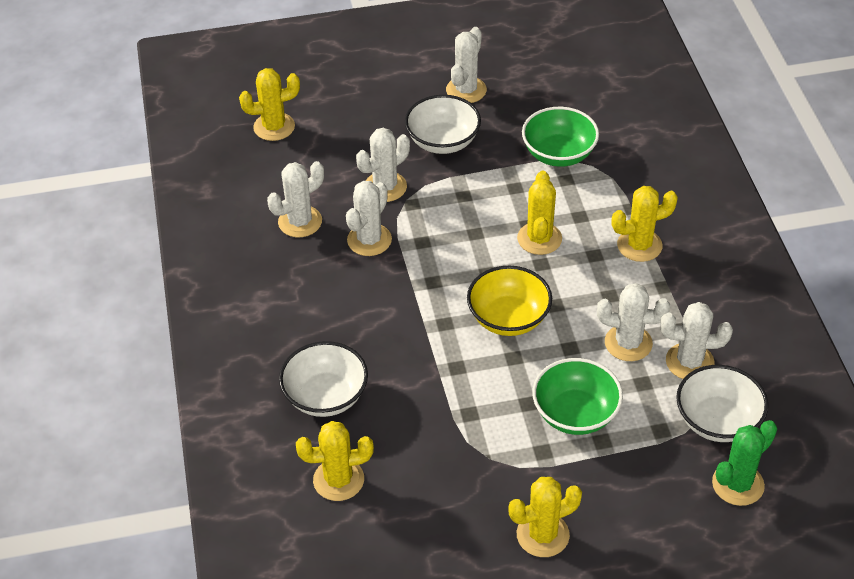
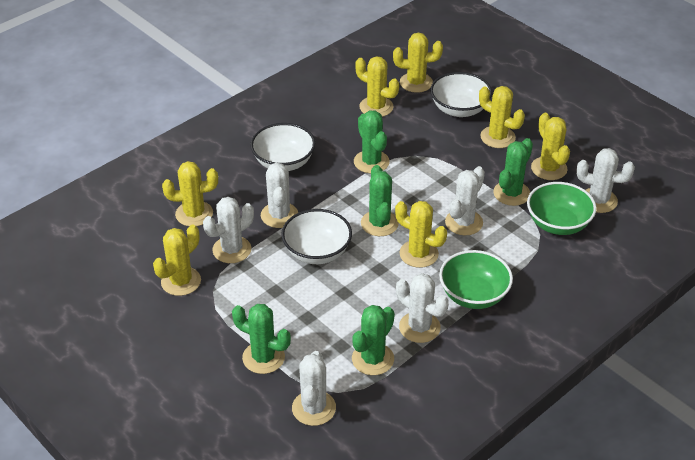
green cactus: [712,420,777,506] = 1 -> [232,304,291,374] [352,305,395,375] [354,110,390,174] [361,165,399,236] [493,138,533,206] = 5
yellow bowl: [467,266,552,336] = 1 -> none = 0
yellow cactus: [239,68,300,141] [296,421,374,501] [508,477,582,557] [517,171,562,255] [612,186,678,262] = 5 -> [153,225,201,296] [162,161,218,226] [355,56,399,117] [393,33,443,93] [395,201,447,268] [479,86,525,148] [531,113,570,180] = 7

